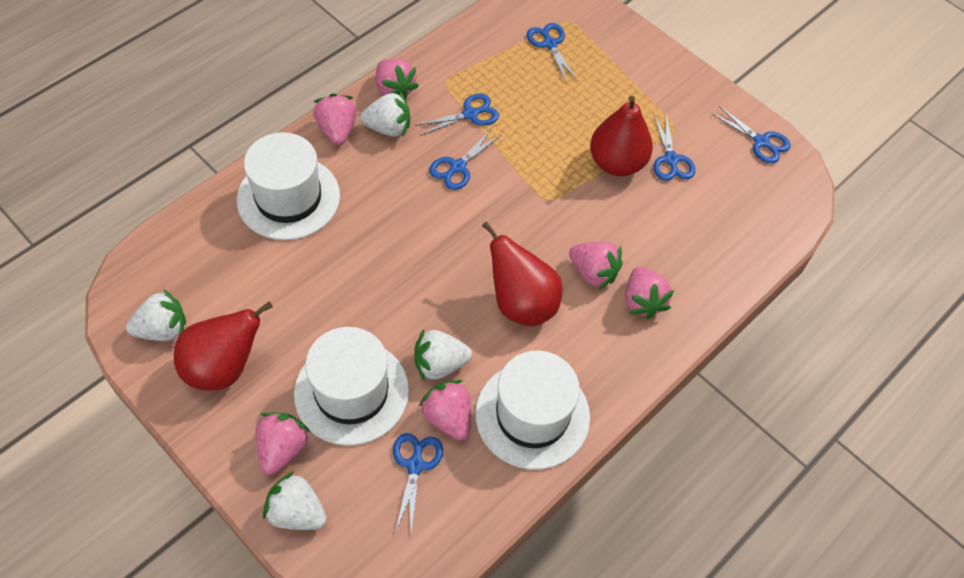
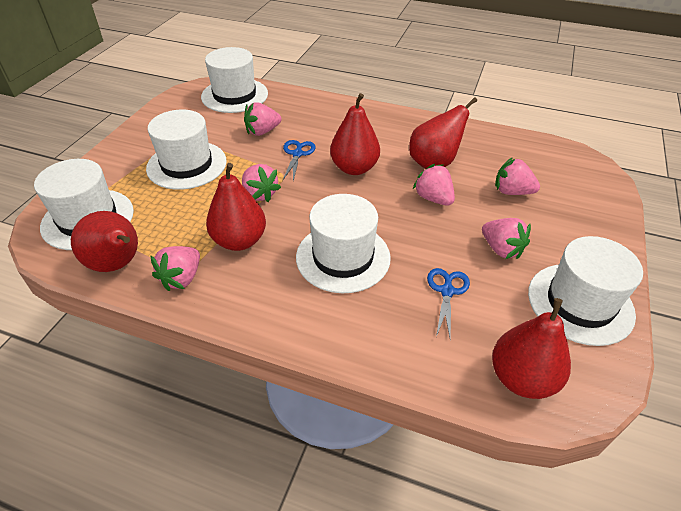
blue scissors: [393,433,443,532] [415,94,499,136] [429,129,501,190] [527,23,578,83] [654,114,695,181] [711,106,791,163] = 6 -> [283,140,316,181] [427,268,470,337] = 2
red pear: [174,301,273,391] [482,221,563,326] [590,96,653,176] = 3 -> [71,211,138,272] [206,163,266,251] [330,93,380,175] [409,97,477,169] [492,298,571,399] = 5
white hat: [237,132,340,240] [294,327,409,446] [475,351,590,470] = 3 -> [34,159,134,250] [146,110,227,190] [201,47,268,113] [296,194,391,293] [528,236,643,346] = 5
white strawberry: [126,289,186,341] [263,471,327,530] [360,92,410,137] [414,329,472,381] = 4 -> none = 0

